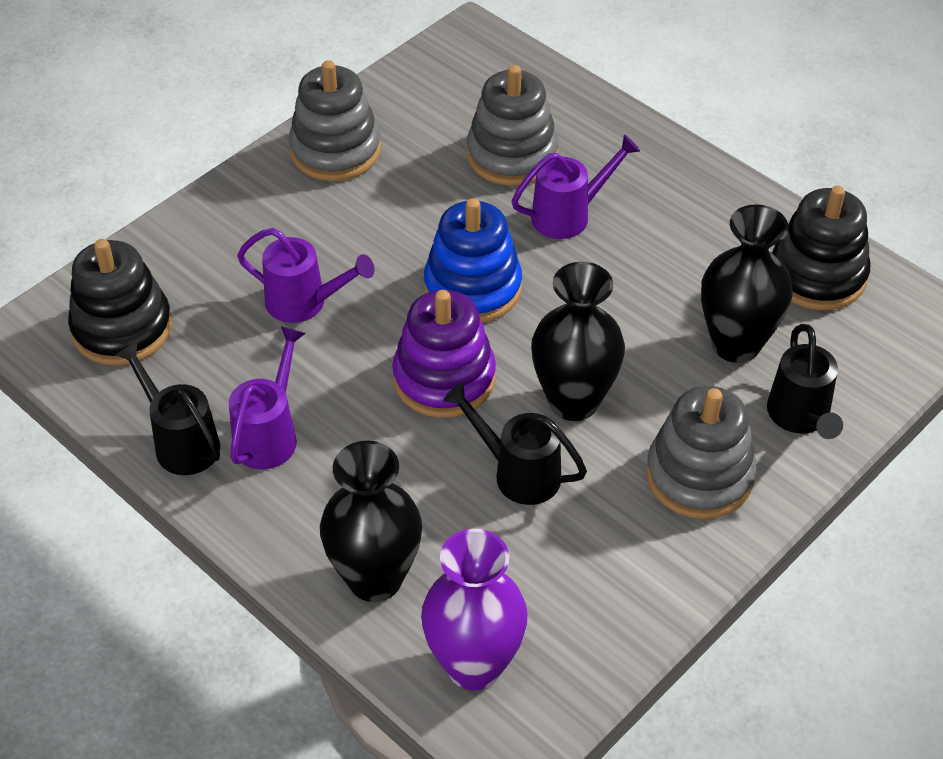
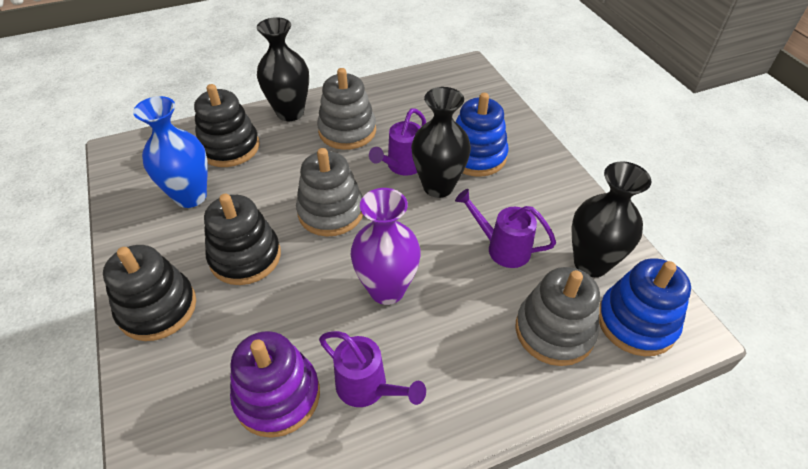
black stacking toy: [68,239,172,366] [772,185,870,310] = 2 -> [103,245,196,341] [194,84,260,167] [204,194,281,285] = 3
black watering can: [115,342,220,475] [443,383,587,505] [767,324,843,439] = 3 -> none = 0
blue stacking toy: [424,198,522,323] = 1 -> [456,93,508,177] [599,258,691,356] = 2
blue vase: none = 0 -> [133,96,208,208] = 1

